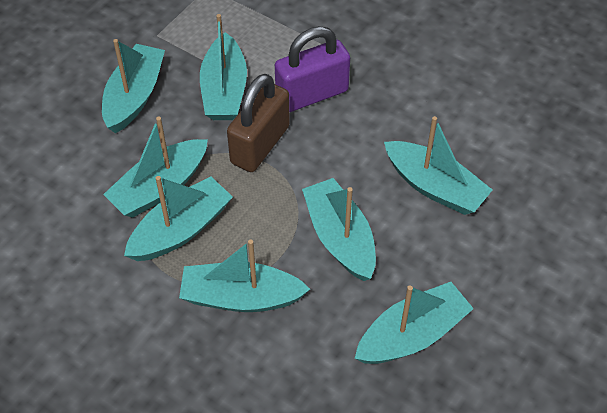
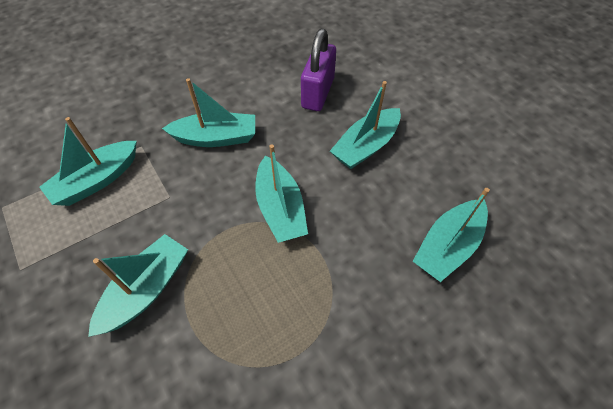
brown padlock: [227,74,290,172] = 1 -> none = 0
turquoise boat: [102,39,165,133] [103,117,208,217] [124,176,233,261] [179,239,310,312] [200,14,247,120] [302,178,376,281] [355,282,474,364] [384,116,492,215] = 8 -> [39,117,137,206] [88,234,188,337] [162,78,255,147] [255,144,308,243] [330,81,401,169] [413,188,490,282] = 6

